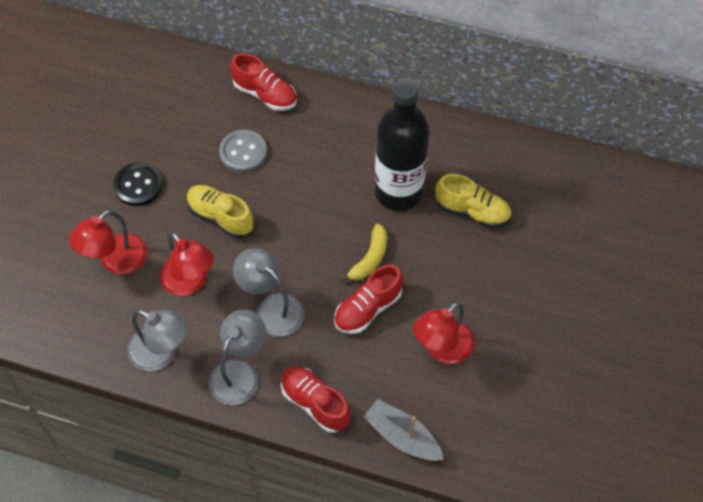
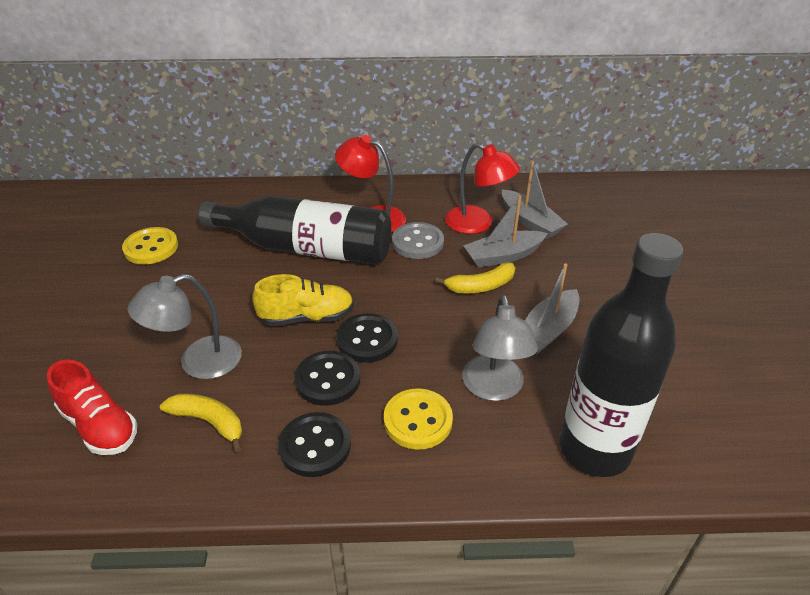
black bottle: [375,78,430,211] = 1 -> [198,196,391,265] [559,233,683,477] = 2
black button: [113,162,163,206] = 1 -> [278,412,351,477] [294,351,360,406] [336,313,398,363] = 3
grey boat: [364,399,444,461] = 1 -> [463,195,548,268] [502,161,568,239] [525,263,580,354] = 3
grey lamp: [127,310,188,371] [209,309,266,405] [233,248,304,337] = 3 -> [128,274,242,379] [462,295,538,401] = 2
red lamp: [69,210,147,274] [160,232,214,296] [413,302,474,364] = 3 -> [335,135,406,233] [445,143,520,234] = 2
red shoe: [230,53,297,111] [281,367,351,433] [334,265,403,334] = 3 -> [47,360,137,455] = 1
yellow banana: [339,223,387,282] = 1 -> [160,394,242,452] [435,262,515,293] = 2
yellow button: none = 0 -> [122,227,178,264] [384,389,453,450] = 2
yellow shoe: [187,185,253,238] [435,174,511,228] = 2 -> [252,274,354,326] = 1

